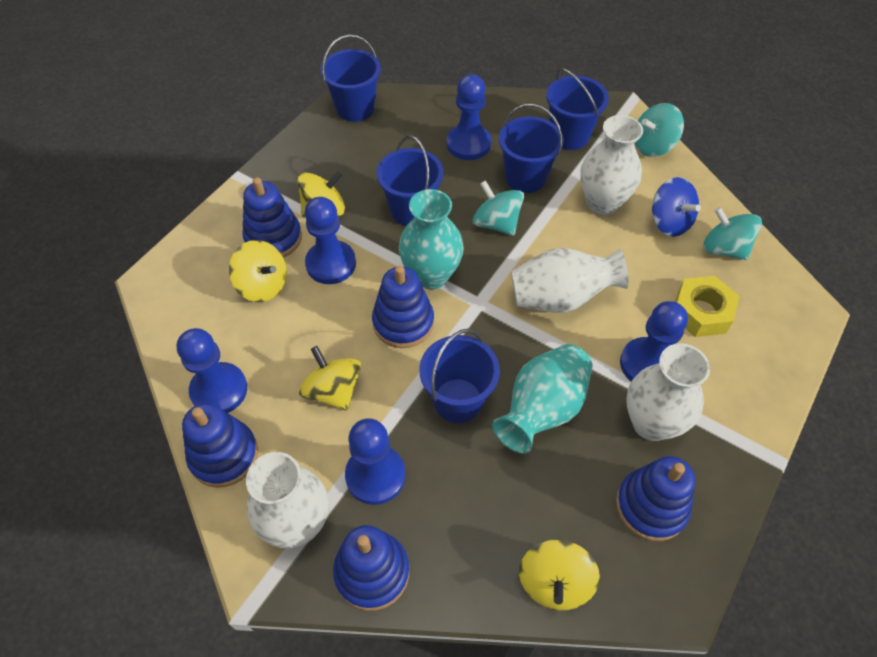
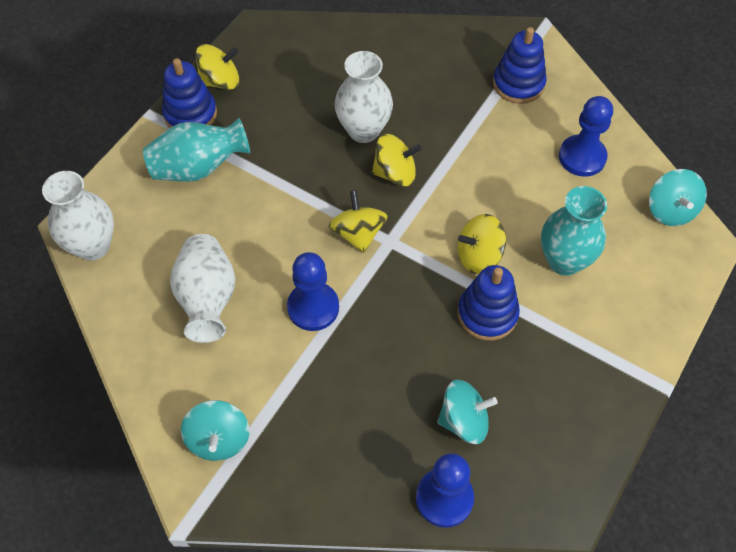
blue bucket: [321,34,381,122] [376,136,444,226] [419,329,500,423] [499,104,564,193] [546,68,609,150] = 5 -> none = 0
blue pawn: [177,328,247,413] [305,197,356,284] [345,418,405,505] [447,74,491,160] [620,301,688,381] = 5 -> [287,252,339,331] [416,453,474,528] [559,96,613,177] = 3
blue spinning top: [652,177,701,237] = 1 -> none = 0
blue stacking toy: [182,403,258,488] [242,177,302,258] [333,525,409,611] [372,266,434,348] [616,456,695,541] = 5 -> [162,58,217,128] [458,265,520,341] [493,27,547,104] = 3
white vase: [246,452,329,548] [511,248,628,313] [580,115,643,215] [626,343,710,441] = 4 -> [42,171,114,261] [170,234,236,343] [335,51,393,143] = 3
yellow nut: [675,276,740,337] = 1 -> none = 0

